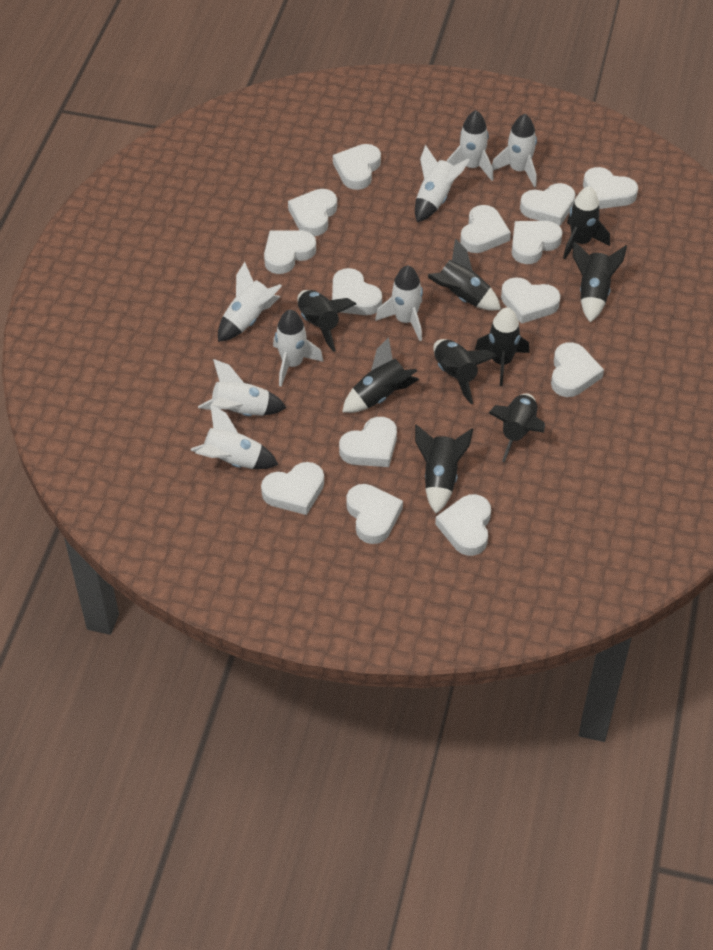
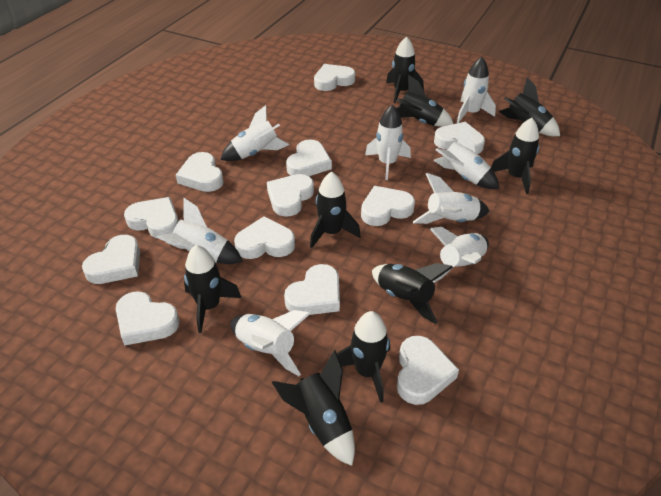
white heart: [261,462,324,515] [264,231,316,274] [288,189,337,236] [332,268,382,315] [333,144,381,190] [339,417,397,467] [346,484,403,544] [435,494,491,556] [460,205,511,253] [501,277,561,324] [512,221,563,264] [520,183,576,226] [551,342,604,397] [583,167,638,209] = 14 -> [82,235,140,284] [116,291,180,346] [124,197,179,238] [176,152,224,192] [234,216,295,259] [267,174,314,217] [284,264,340,315] [286,139,332,176] [314,64,355,91] [361,186,415,226] [397,336,459,405] [434,122,485,154] = 12

